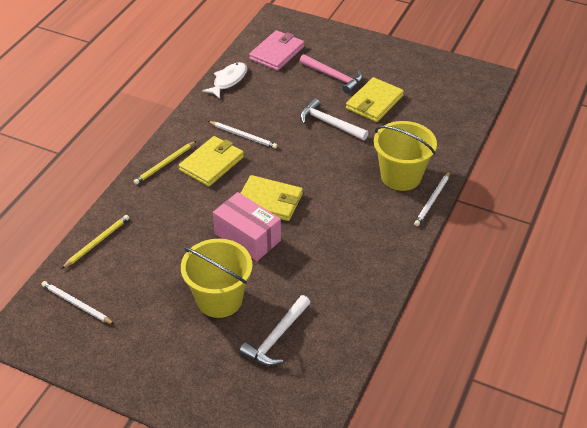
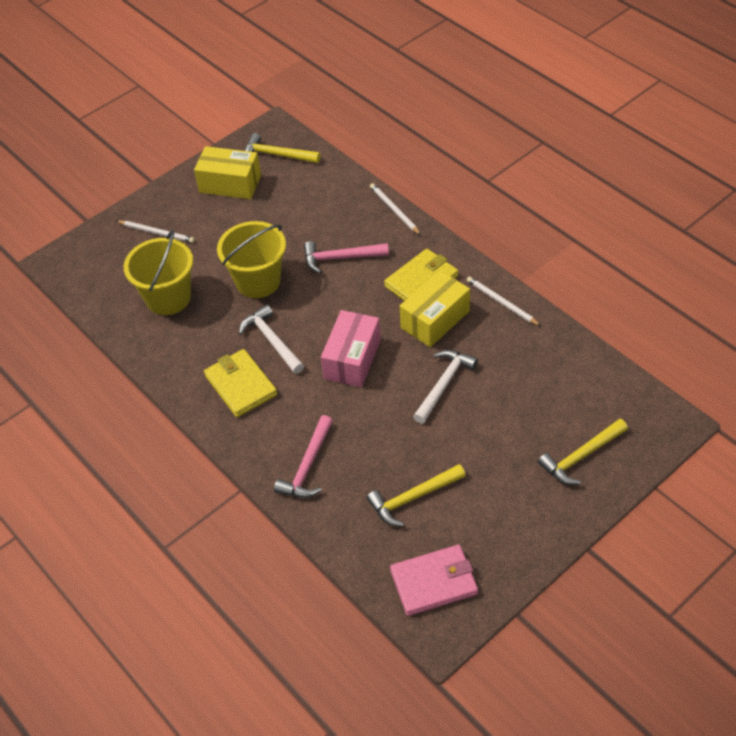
pink hammer: [300,54,363,94] = 1 -> [274,415,333,498] [304,241,389,273] = 2
white fish: [202,62,247,99] = 1 -> none = 0
yellow box: none = 0 -> [194,146,261,199] [400,270,470,347] = 2
yellow hammer: none = 0 -> [245,133,320,163] [367,464,466,526] [538,419,628,485] = 3
yellow pencil: [62,215,129,269] [134,141,196,185] = 2 -> none = 0
yellow wallet: [179,136,244,187] [241,175,303,221] [346,77,404,122] = 3 -> [204,349,277,417] [384,249,458,301] = 2

